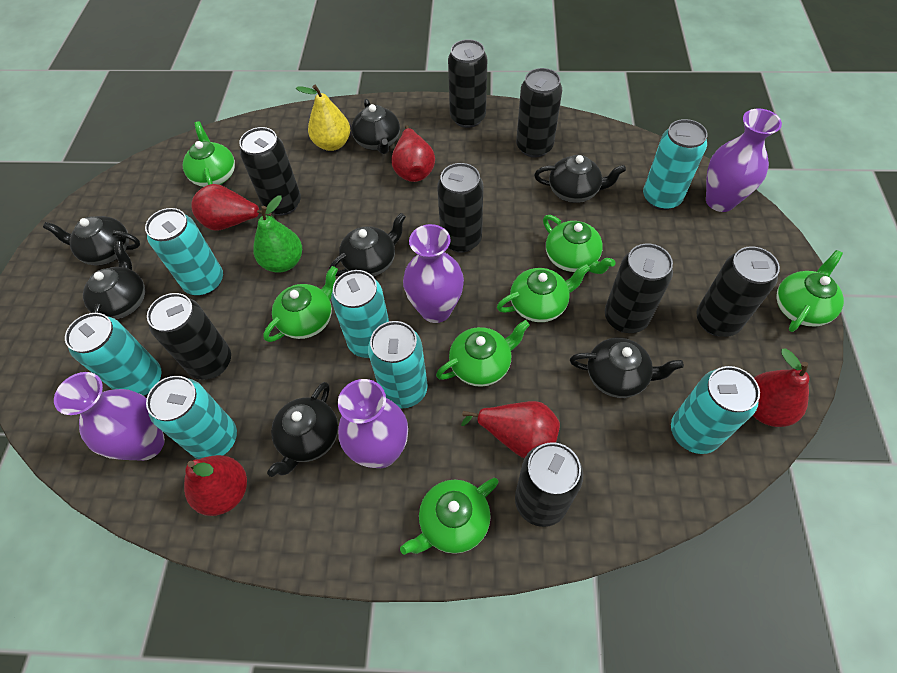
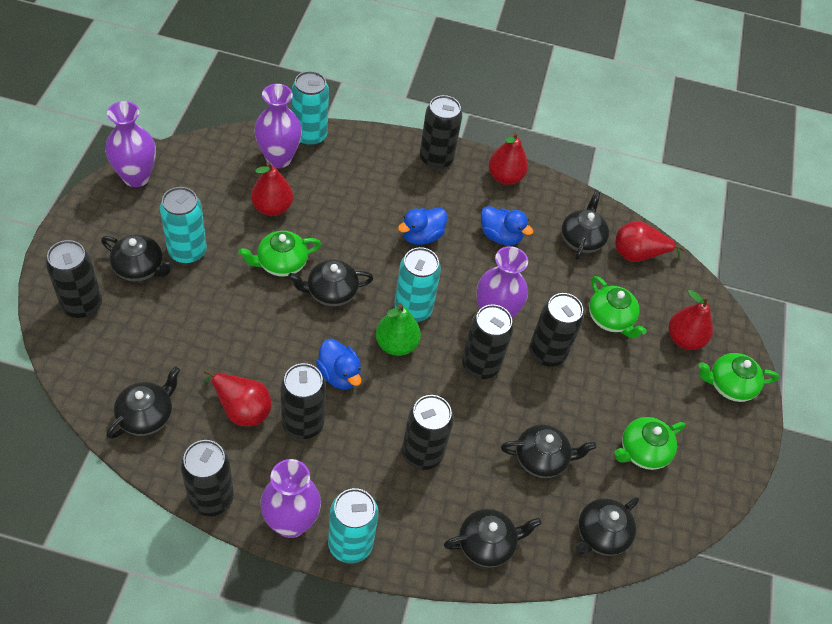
black can: [147,293,231,380] [239,127,301,216] [437,163,483,253] [448,39,487,128] [515,442,583,527] [516,68,562,158] [605,244,673,333] [696,246,780,337] = 8 -> [46,240,102,318] [181,440,234,516] [280,363,326,439] [402,395,454,470] [420,95,462,169] [462,304,514,379] [529,293,584,367] = 7
blue duck: none = 0 -> [316,339,362,390] [398,208,447,245] [481,206,533,245] = 3
green teapot: [183,121,235,187] [263,266,338,342] [400,478,499,555] [436,320,530,387] [497,264,590,322] [543,215,616,274] [776,250,844,332] = 7 -> [238,231,321,277] [589,276,647,339] [614,417,685,470] [698,353,779,402] = 4
turquoise can: [65,313,162,396] [145,208,223,296] [146,376,237,459] [331,270,389,358] [368,321,428,408] [643,119,708,210] [671,366,760,454] = 7 -> [160,187,207,264] [292,71,329,146] [328,488,379,564] [394,247,441,322] = 4
yellow pear: [296,85,350,151] = 1 -> none = 0

